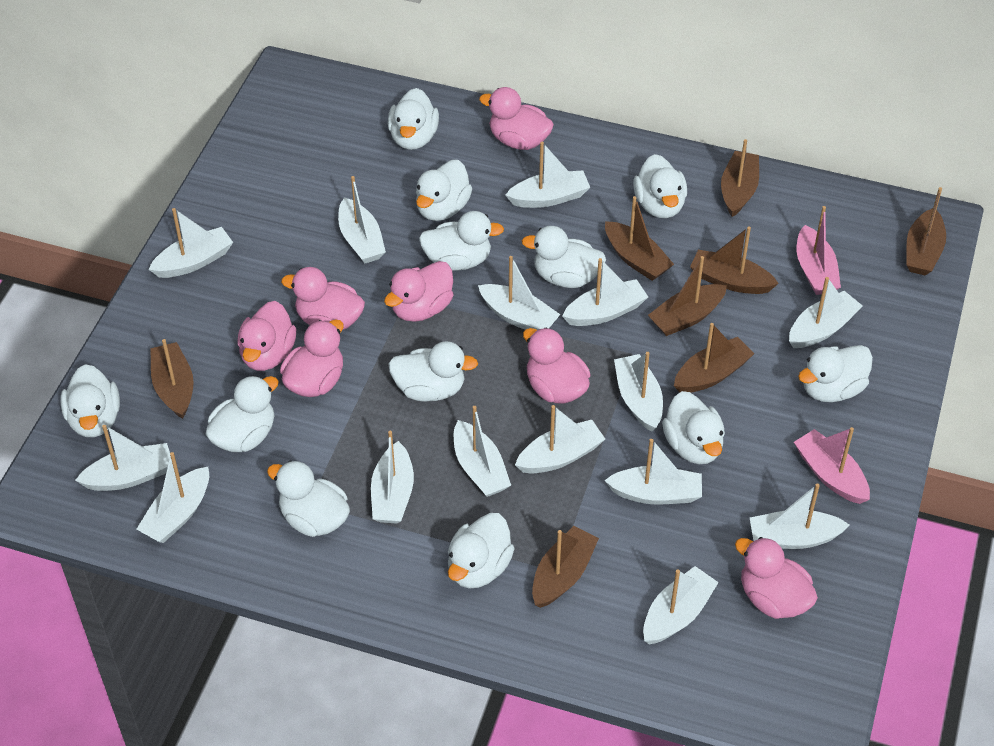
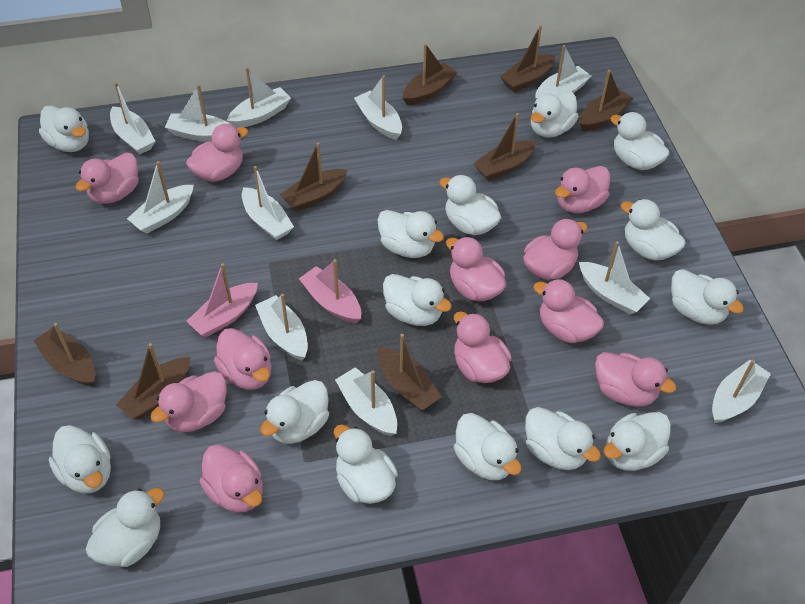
pink duck: [237,301,296,371] [280,319,344,397] [281,267,365,330] [384,261,453,322] [479,87,554,150] [523,328,590,404] [735,537,818,619] = 7 -> [75,153,139,204] [150,371,227,432] [186,124,248,182] [200,445,263,513] [214,328,272,390] [446,237,506,301] [454,312,512,383] [523,219,588,280] [533,279,604,343] [555,166,610,213] [595,352,676,407] = 11
white boat: [75,425,171,491] [137,452,209,543] [148,208,233,278] [338,176,386,264] [371,431,414,524] [454,406,511,497] [478,256,561,330] [505,142,590,208] [515,405,605,473] [562,258,648,326] [604,439,702,504] [614,352,663,432] [643,566,719,645] [750,484,849,549] [789,277,863,348] = 15 -> [110,82,156,154] [127,161,194,234] [165,84,230,142] [227,67,291,128] [242,166,294,240] [255,294,308,360] [335,367,398,436] [354,75,402,140] [535,45,591,100] [579,241,650,314] [712,360,771,423] = 11
white duck: [61,364,120,437] [205,375,279,452] [267,460,350,537] [388,88,439,150] [388,341,478,401] [416,160,472,221] [419,211,504,271] [448,513,515,589] [522,226,606,288] [633,154,687,218] [662,391,725,464] [798,345,873,402] = 12 -> [39,105,89,152] [49,425,111,493] [85,488,165,567] [260,380,329,444] [334,424,398,504] [378,210,444,258] [383,274,452,326] [440,175,501,235] [454,413,521,480] [525,407,601,470] [531,91,578,138] [604,412,671,471] [610,112,670,170] [621,199,686,261] [671,269,744,325] = 15

